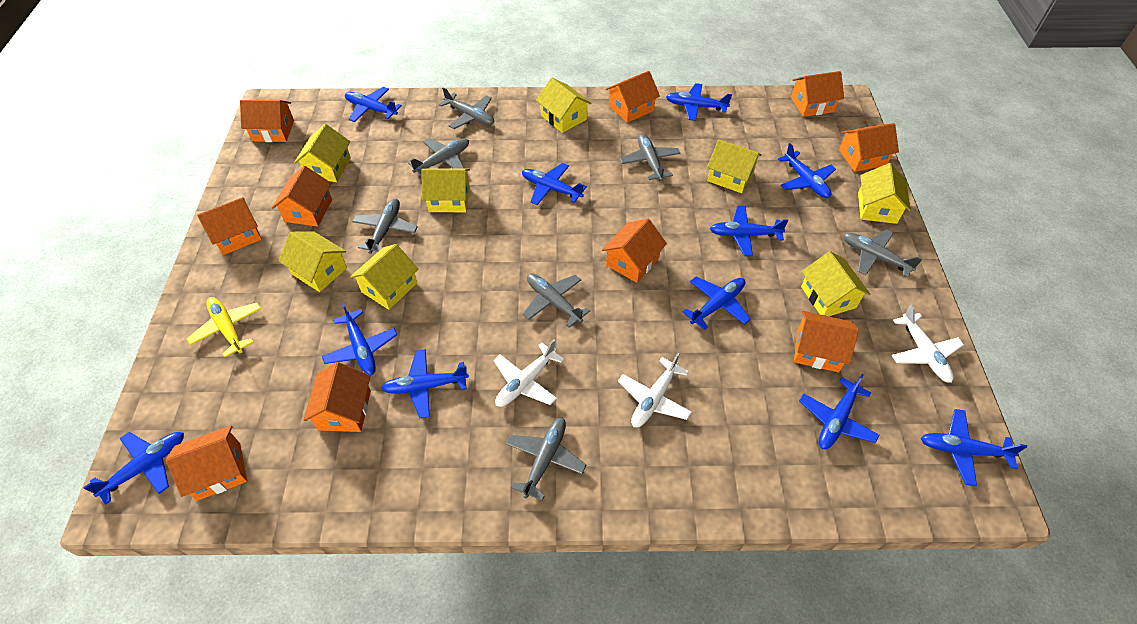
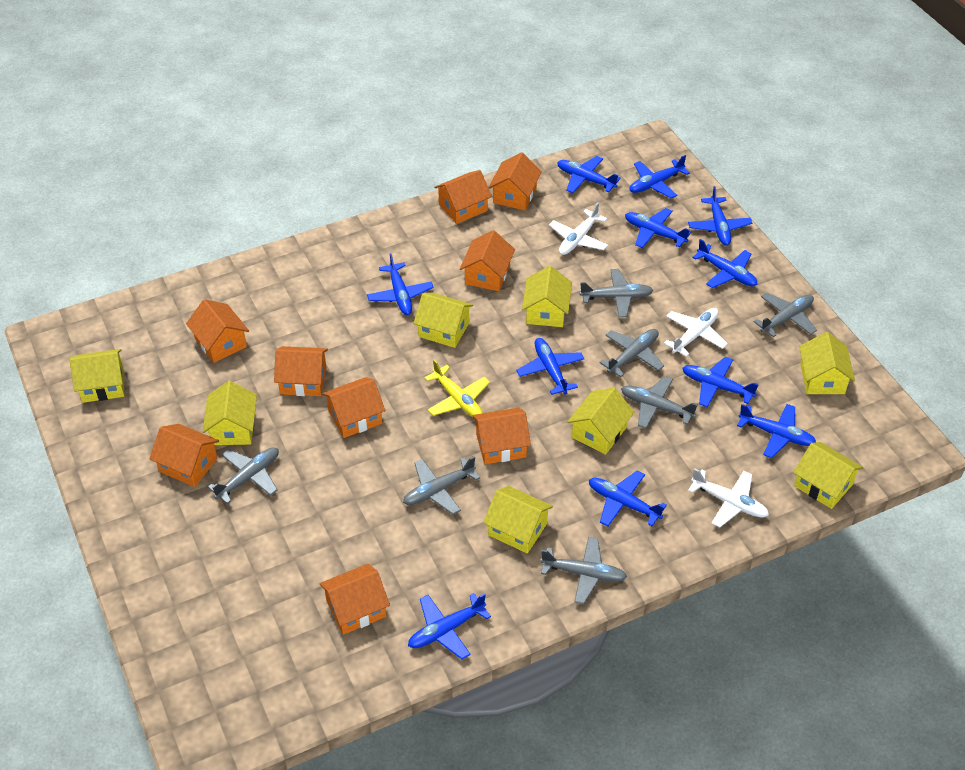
orange house: [166,425,247,501] [197,197,262,255] [240,100,294,142] [272,166,332,227] [304,362,371,432] [602,219,667,283] [606,71,660,123] [791,71,844,117] [794,311,859,372] [839,123,899,172] = 10 -> [149,424,219,487] [186,299,249,363] [274,346,328,396] [319,564,390,635] [322,377,385,438] [434,170,492,224] [460,230,515,291] [473,407,531,464] [488,152,542,211] = 9

